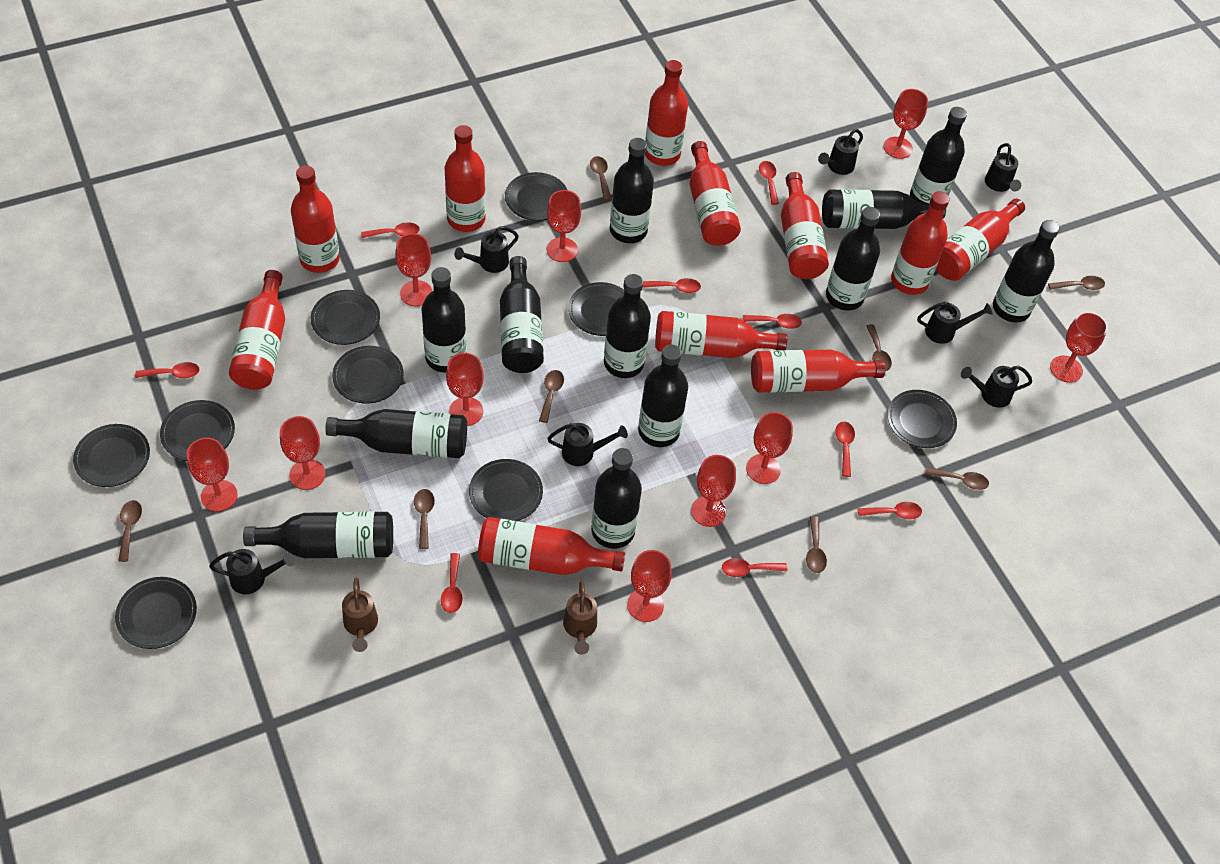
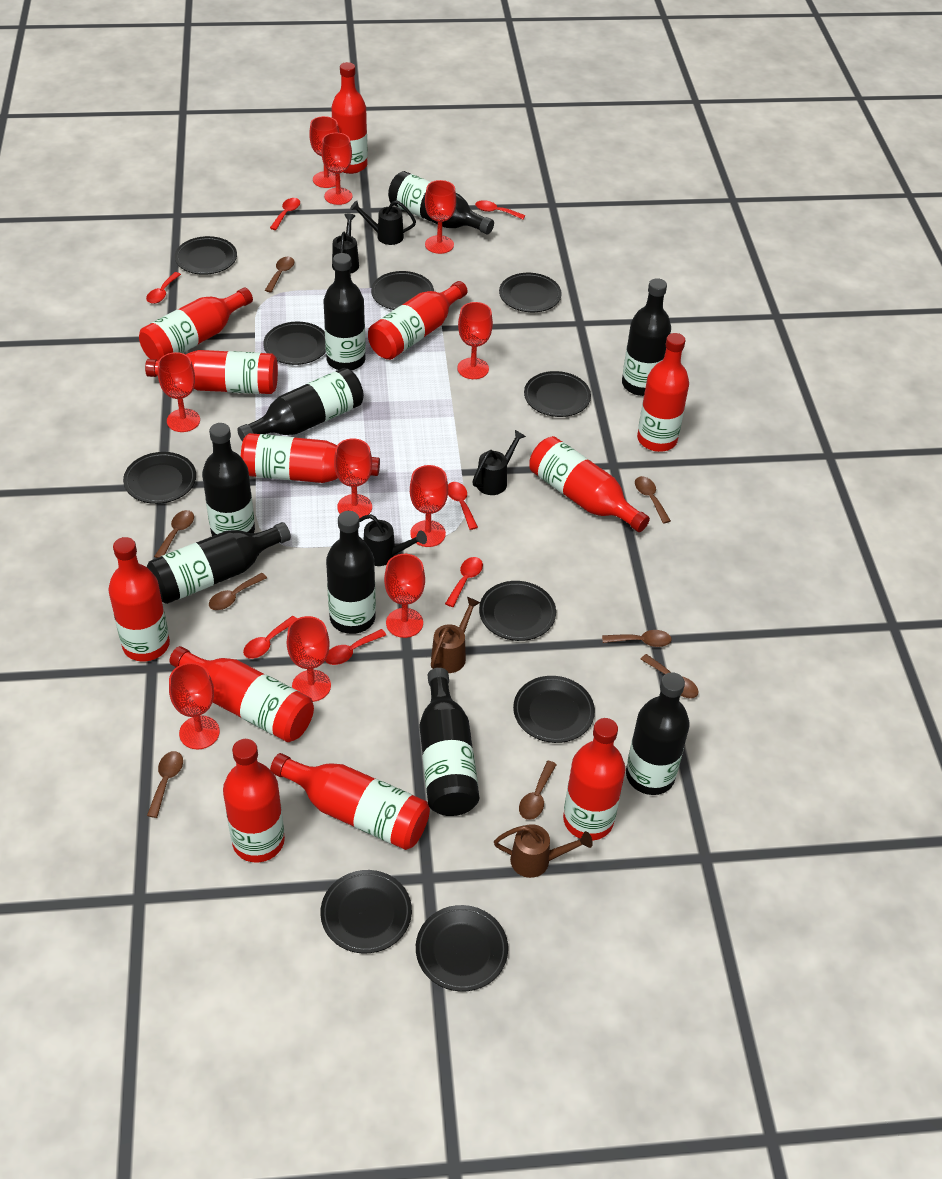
black bottle: [243,511,393,558] [325,409,467,458] [421,267,467,373] [500,256,544,373] [591,448,642,549] [604,274,651,378] [610,138,654,243] [638,345,688,447] [822,189,946,229] [826,207,880,310] [910,107,967,203] [993,220,1060,322] = 12 -> [147,522,291,604] [202,423,255,536] [237,368,364,442] [323,253,366,371] [326,511,376,634] [388,171,494,234] [420,668,479,816] [622,278,671,396] [626,672,690,795] = 9
black plate: [73,424,150,487] [115,577,197,649] [160,400,235,461] [311,290,380,345] [332,346,404,404] [469,459,543,521] [505,172,567,221] [568,282,624,336] [887,390,957,448] = 9 -> [123,452,196,504] [175,236,237,275] [263,322,326,365] [320,870,412,954] [371,271,434,310] [416,905,508,992] [479,581,556,641] [499,273,562,312] [513,676,595,743] [524,371,591,417] = 10
black watering can: [209,549,295,594] [454,226,519,273] [547,423,628,466] [818,129,863,175] [917,301,992,344] [961,366,1032,408] [985,143,1021,192] = 7 -> [332,214,359,274] [350,200,416,245] [359,514,427,566] [472,430,526,495] = 4
red bottle: [229,270,285,390] [291,165,340,273] [445,125,486,232] [478,517,625,575] [645,60,688,166] [655,311,787,358] [690,141,741,246] [751,350,885,393] [781,172,829,279] [891,191,950,295] [936,198,1025,281] = 11 -> [108,537,170,661] [139,288,253,361] [145,350,278,394] [169,646,314,742] [223,739,285,862] [241,433,380,483] [270,753,430,850] [331,62,368,174] [368,281,468,360] [529,436,650,532] [563,718,625,841] [637,333,689,452] = 12
red spoon: [135,362,200,378] [361,222,420,238] [441,553,463,613] [643,278,701,293] [722,558,787,577] [743,314,802,329] [759,161,779,205] [835,422,855,477] [857,502,922,519] = 9 -> [146,272,181,304] [243,616,297,659] [270,198,300,230] [325,629,386,665] [445,557,483,607] [448,482,478,530] [475,200,526,219] = 7

